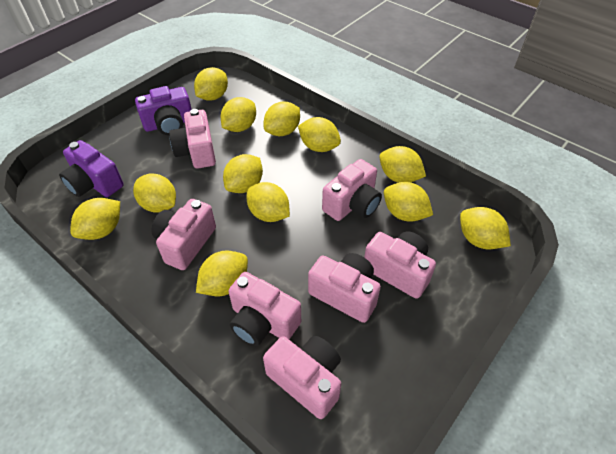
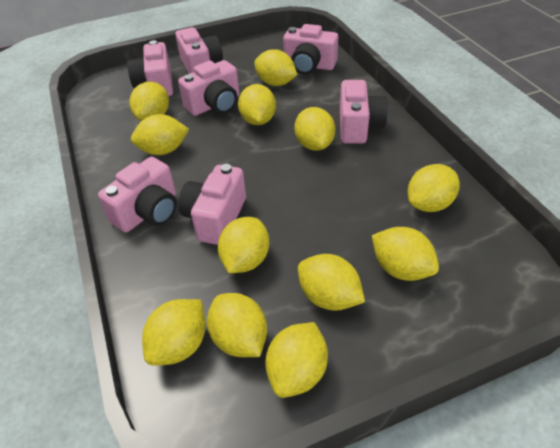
purple camera: [59,140,124,197] [135,86,192,135] = 2 -> none = 0

